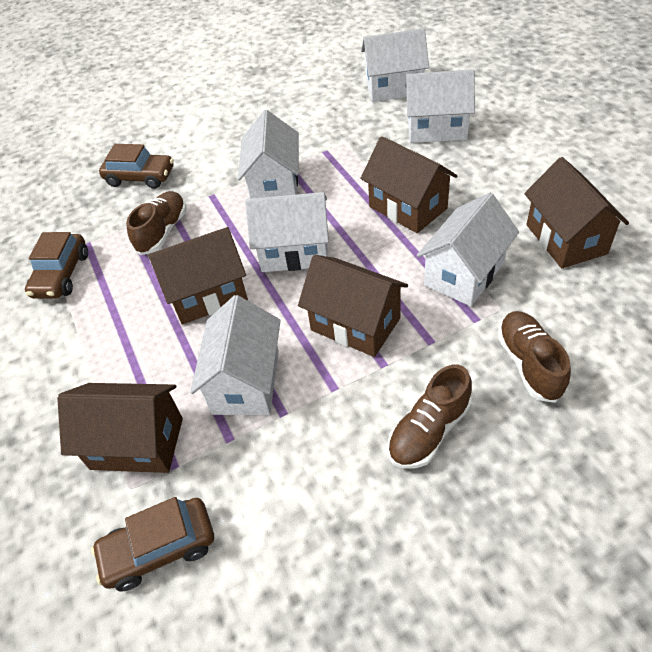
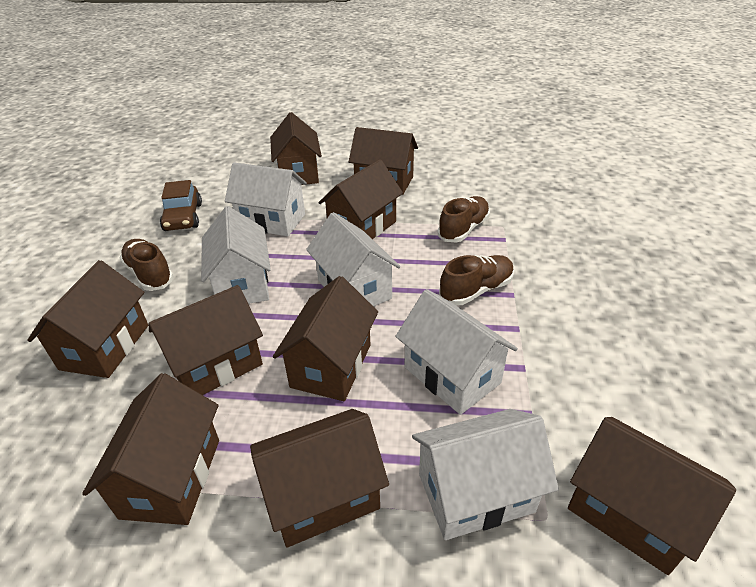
brown car: [25,232,88,299] [91,497,214,591] [99,144,174,189] = 3 -> [160,180,202,231] = 1
brown house: [57,383,183,473] [148,227,248,325] [298,255,408,357] [360,136,457,233] [524,157,629,268] = 5 -> [27,260,148,378] [82,373,219,525] [149,285,263,395] [250,409,389,548] [270,112,322,185] [273,276,378,401] [318,159,403,239] [349,127,418,195] [568,417,736,575] = 9
white house: [190,295,281,415] [238,110,299,199] [245,192,329,272] [361,29,429,102] [405,70,475,143] [417,193,519,306] = 6 -> [201,206,271,304] [225,162,307,236] [306,212,400,306] [395,289,518,415] [412,409,559,540] = 5

